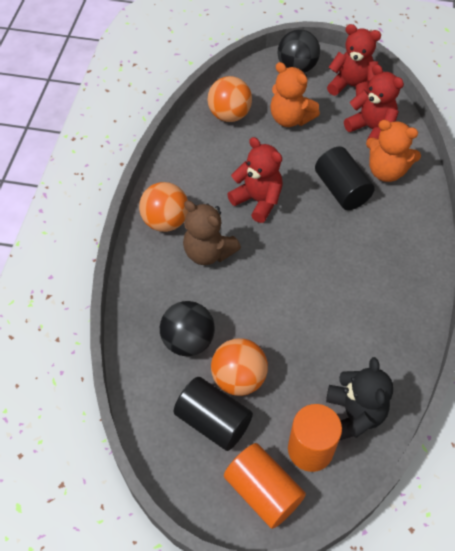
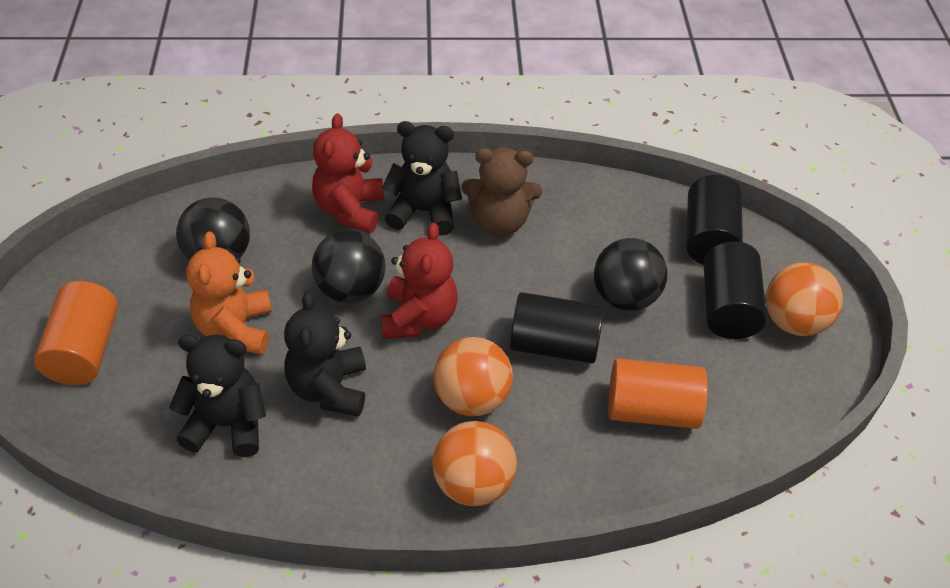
black ball: [160,301,215,356] [278,29,320,72] = 2 -> [176,197,250,260] [312,230,385,303] [594,238,667,311] = 3
black cylinder: [173,377,253,451] [315,147,375,210] = 2 -> [510,292,604,363] [686,175,743,265] [703,241,766,339] = 3
black teddy bear: [326,357,393,441] = 1 -> [169,335,266,457] [284,291,366,417] [382,121,462,235] = 3
orange teddy bear: [270,62,320,127] [366,120,421,182] = 2 -> [186,232,272,354] = 1
red teddy bear: [227,137,283,223] [327,24,381,96] [344,64,404,140] = 3 -> [312,113,384,233] [381,223,458,339] = 2

